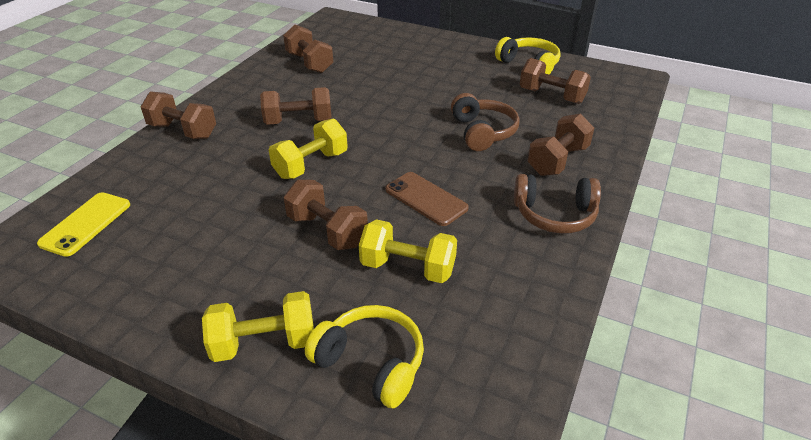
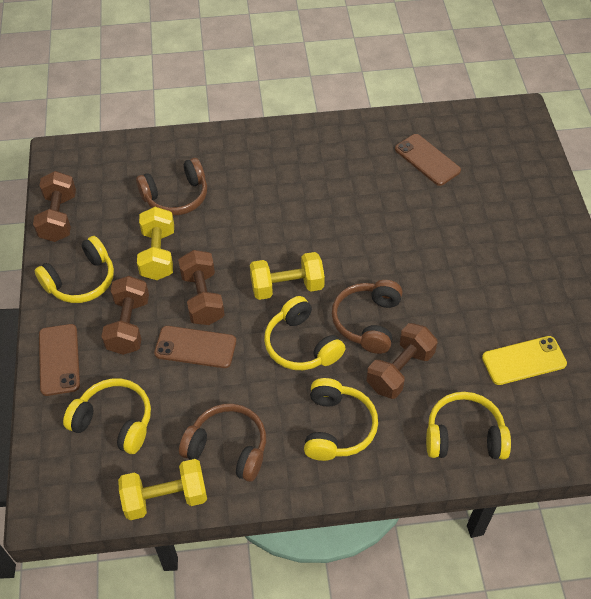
brown dumbbell: [141,91,216,139] [260,87,332,125] [283,25,333,73] [284,180,368,250] [520,58,591,104] [528,114,594,176] = 6 -> [33,171,76,242] [101,276,149,355] [178,250,225,325] [367,323,438,399] = 4
brown headphones: [451,93,520,151] [514,174,601,234] = 2 -> [136,158,207,216] [179,404,266,482] [332,280,403,354] = 3
brown phone: [385,172,469,226] = 1 -> [39,324,80,396] [154,326,236,368] [395,134,461,186] = 3
yellow headphones: [305,305,424,408] [495,37,561,75] = 2 -> [34,236,114,303] [63,378,151,454] [264,296,346,370] [304,378,378,461] [426,392,511,459] = 5

